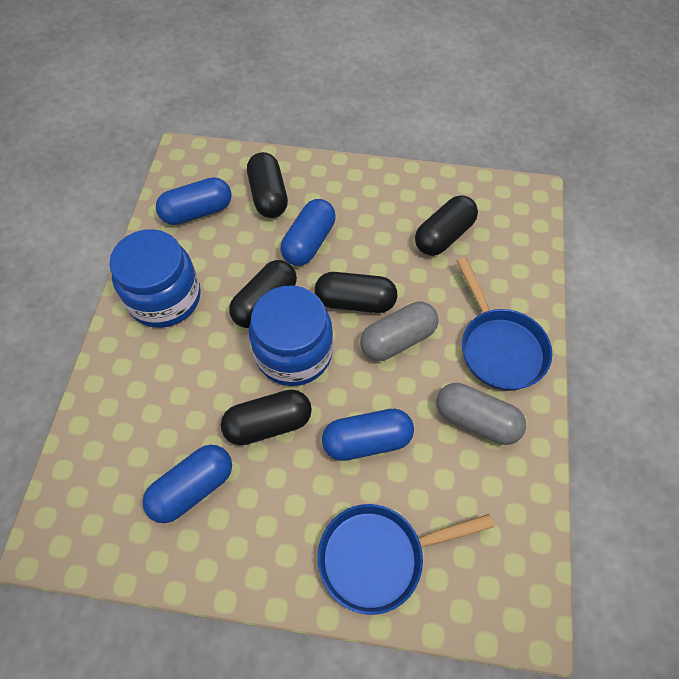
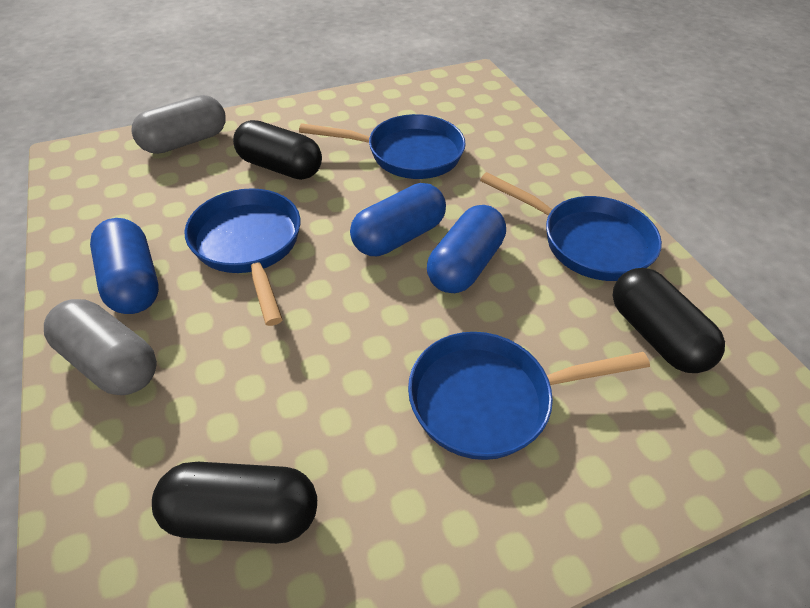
black capsule: [221,389,312,446] [229,260,297,328] [247,152,288,218] [315,272,397,313] [415,195,478,256] = 5 -> [152,462,317,544] [233,120,322,180] [613,268,725,373] = 3
blue capsule: [142,445,232,523] [156,177,232,225] [281,199,336,266] [322,409,414,461] = 4 -> [90,218,159,314] [350,183,446,256] [427,205,506,293] = 3
blue jar: [109,229,201,328] [249,286,333,386] = 2 -> none = 0
blue pan: [318,504,494,615] [457,257,552,391] = 2 -> [184,188,300,326] [299,114,466,179] [408,332,650,460] [480,172,662,281] = 4

